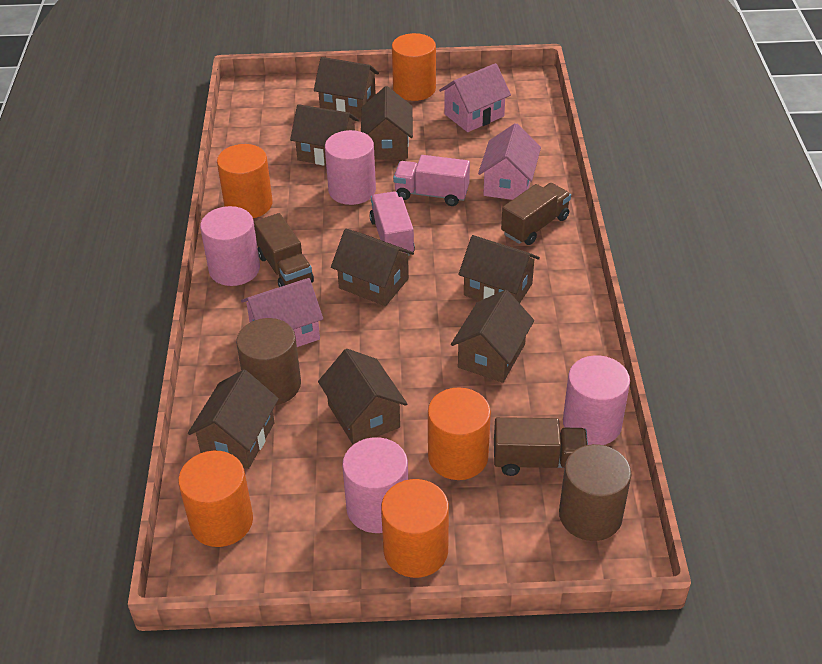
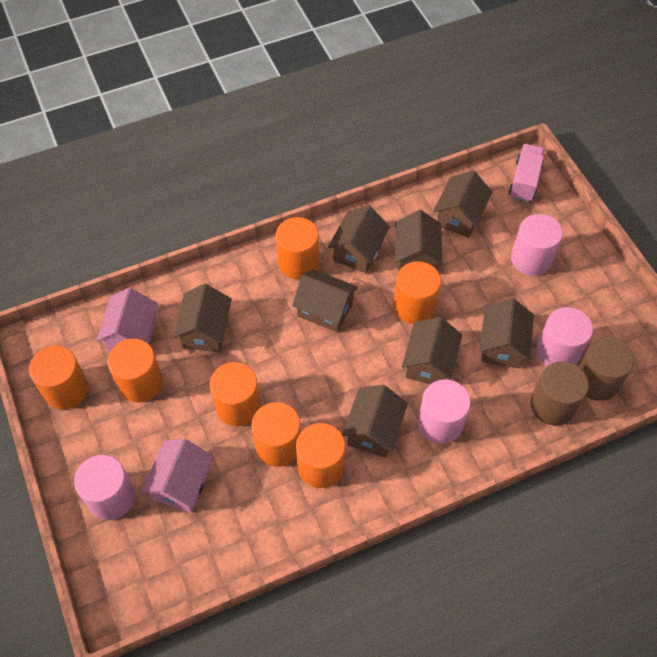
brown truck: [254,213,314,287] [494,417,588,476] [501,183,571,245] = 3 -> none = 0
orange cylinder: [178,451,253,547] [217,144,273,218] [381,479,449,578] [392,33,436,101] [428,388,491,480] = 5 -> [29,346,88,410] [108,338,163,402] [210,362,261,426] [252,402,301,467] [276,217,319,279] [296,423,345,488] [393,261,441,324] = 7
pink house: [241,278,323,347] [439,63,511,132] [478,123,541,200] = 3 -> [96,288,158,352] [141,438,213,512] = 2
pink truck: [369,192,415,256] [393,155,470,206] = 2 -> [509,144,545,202] = 1

